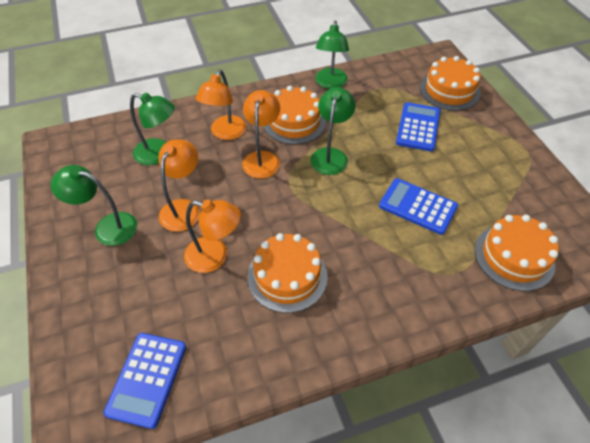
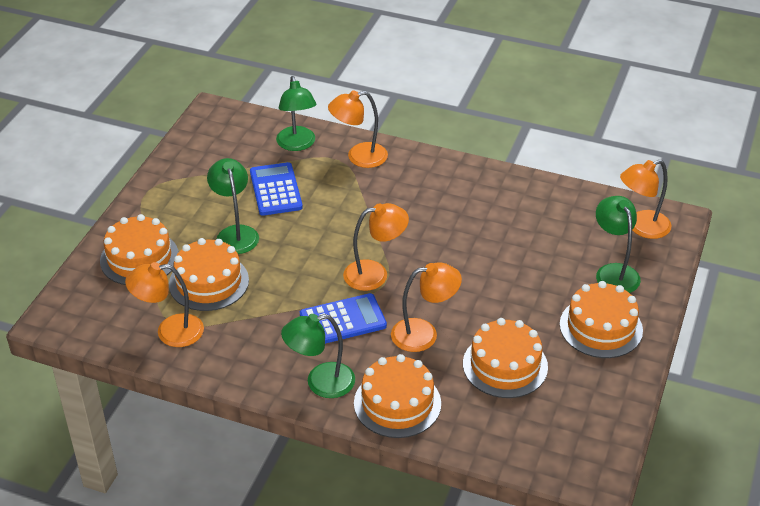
blue calculator: [103,333,186,429] [379,178,458,235] [396,102,440,151] = 3 -> [250,162,303,216] [300,293,387,344] = 2
orange cake: [248,233,328,313] [263,86,326,144] [420,56,481,111] [475,215,559,291] = 4 -> [100,214,179,285] [169,238,249,311] [354,354,441,438] [463,318,548,398] [560,281,643,358] = 5
orange lamp: [159,139,200,232] [184,199,241,273] [196,70,246,140] [242,90,280,178] = 4 -> [125,262,204,347] [328,90,388,168] [343,203,409,291] [391,262,462,352] [620,160,671,239] = 5

